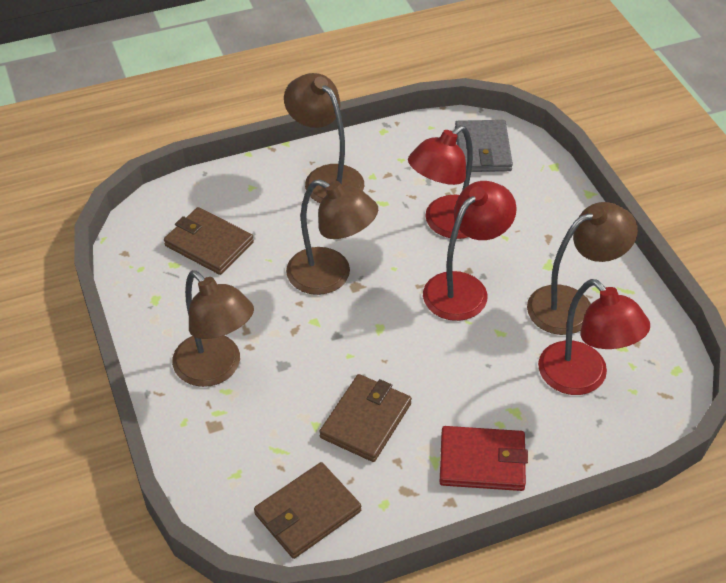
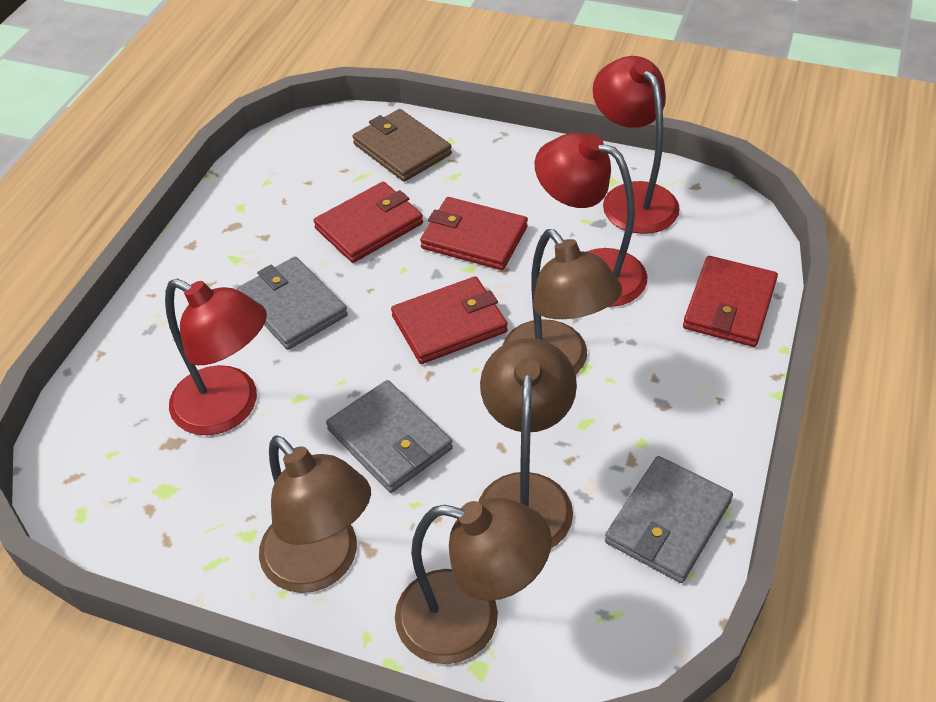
brown wallet: [164,207,254,275] [254,462,361,559] [319,374,412,462] = 3 -> [353,109,452,182] = 1
grey wallet: [455,120,513,172] = 1 -> [237,256,348,350] [326,380,453,493] [605,456,733,583] = 3
red wallet: [440,426,528,491] = 1 -> [314,182,423,263] [391,276,508,364] [420,197,528,270] [683,256,778,347] = 4

